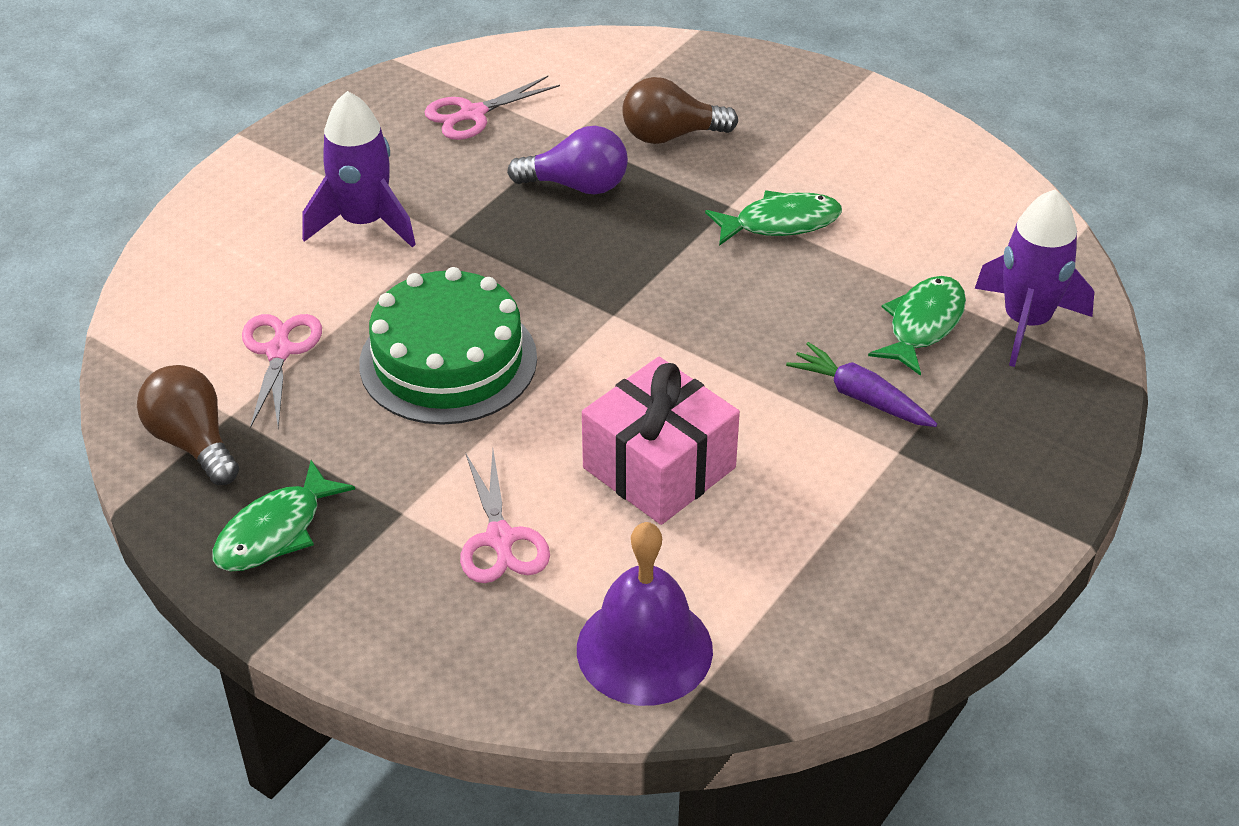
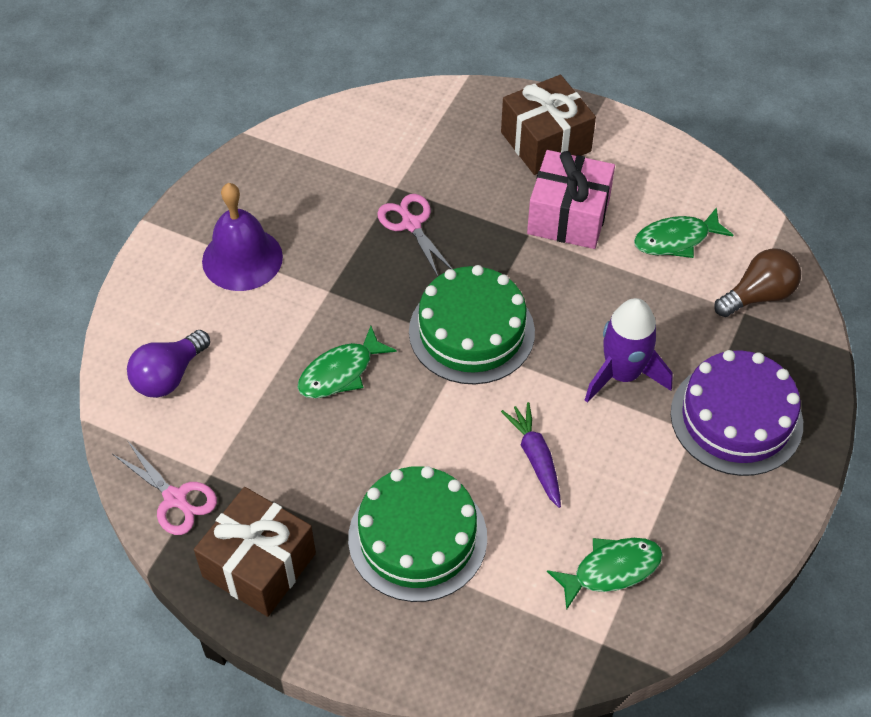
brown gift: none = 0 -> [194,487,316,617] [501,75,596,175] = 2
brown light bulb: [137,365,239,485] [622,77,738,144] = 2 -> [714,248,801,317] = 1
green cake: [359,267,537,425] = 1 -> [348,466,487,602] [409,265,535,384] = 2
pink scissors: [242,314,322,428] [425,76,560,140] [460,450,550,583] = 3 -> [113,440,217,535] [377,194,452,277] = 2
purple cake: none = 0 -> [671,350,803,476] = 1
purple rocket: [302,91,416,247] [975,189,1094,367] = 2 -> [585,298,673,403] = 1

